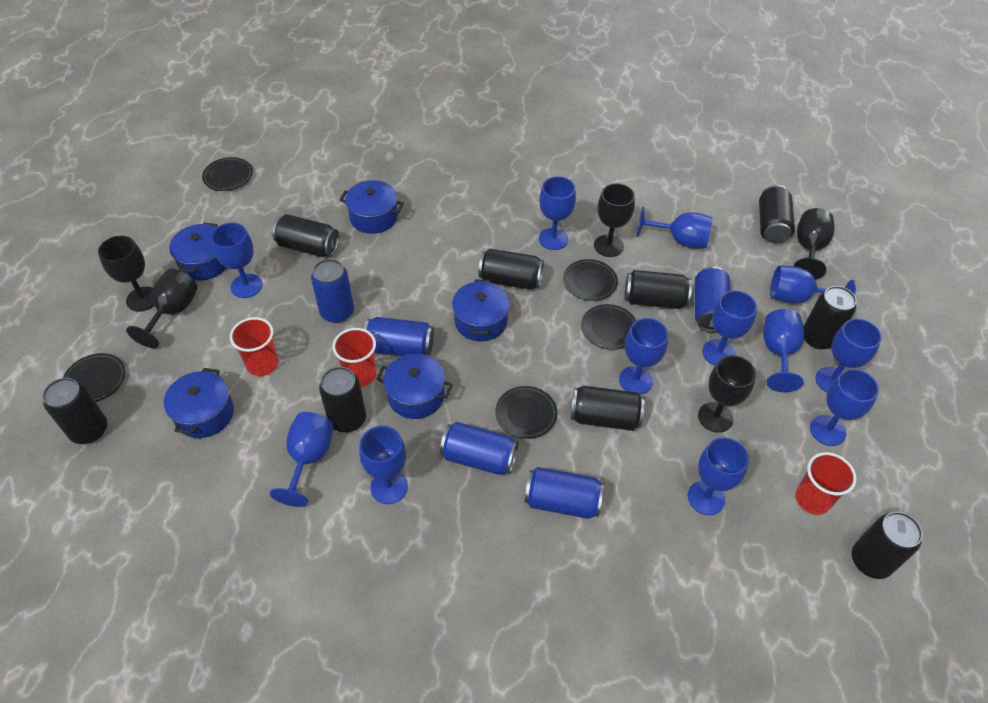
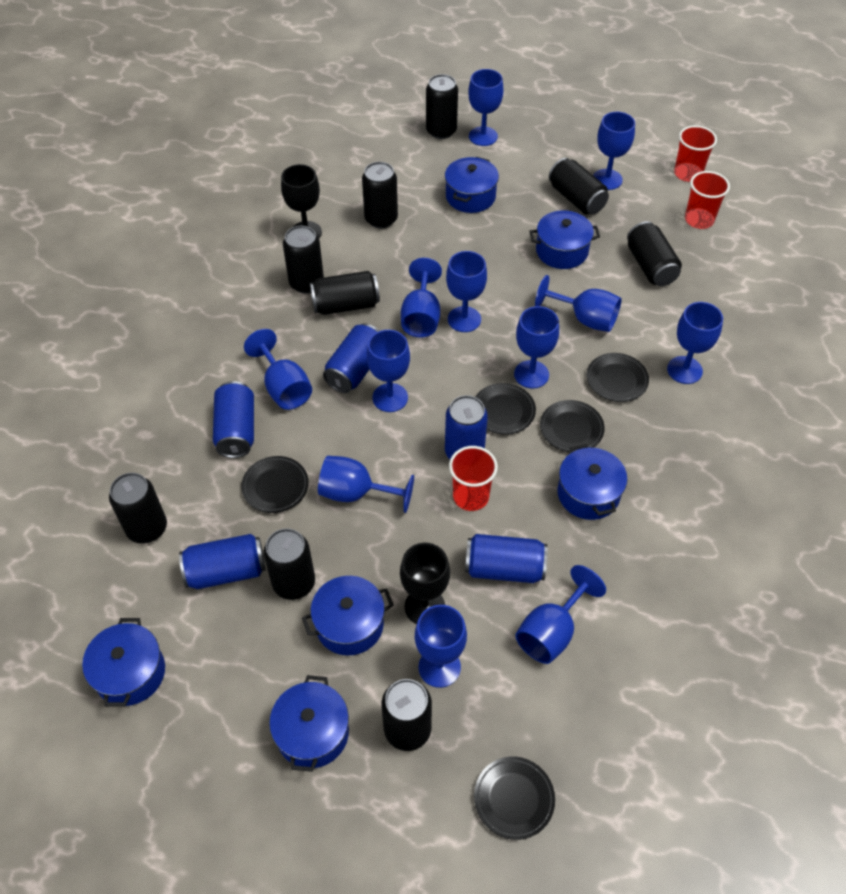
black goblet: [98,236,154,312] [126,269,198,348] [594,183,635,257] [698,355,756,433] [794,208,835,280] = 5 -> [281,164,322,238] [400,543,450,624] = 2
blue pot: [164,368,234,438] [169,222,227,281] [340,180,404,234] [376,354,453,419] [452,279,510,342] = 5 -> [82,618,165,707] [269,675,349,772] [302,576,394,655] [445,157,499,213] [529,210,600,269] [557,444,627,520] = 6

